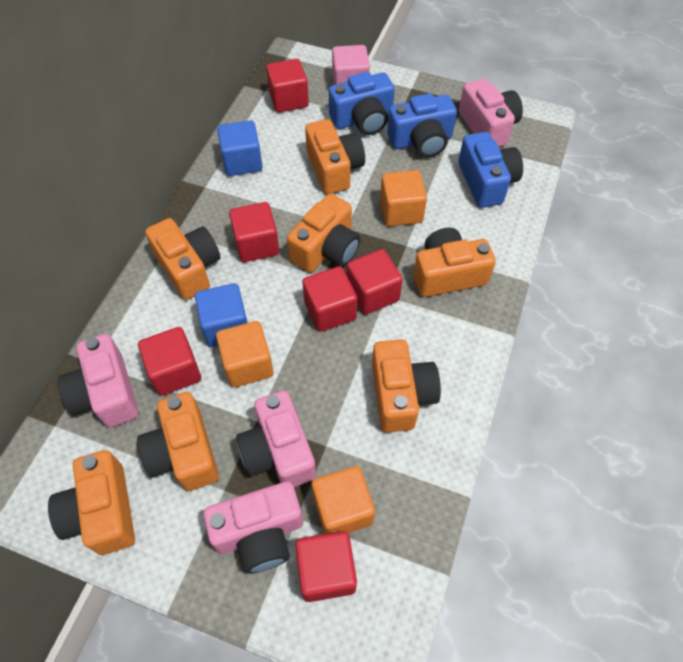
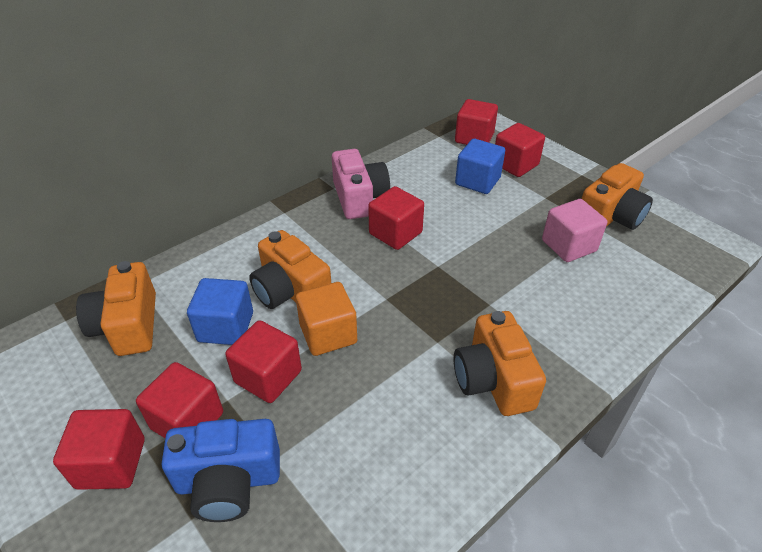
blue camera: [329,72,395,135] [387,93,457,158] [458,132,523,208] = 3 -> [162,419,280,522] = 1
orange camera: [48,450,135,555] [137,392,219,491] [145,218,221,300] [287,193,361,272] [305,119,365,194] [372,339,441,433] [413,228,496,297] = 7 -> [76,261,156,356] [249,230,331,309] [453,311,546,416] [582,163,653,230] = 4
orange cube: [216,321,274,387] [312,466,375,534] [380,170,427,226] = 3 -> [296,282,357,356] = 1
pink camera: [57,334,139,428] [203,481,303,574] [236,390,316,487] [459,79,523,147] = 4 -> [332,149,390,219] = 1

